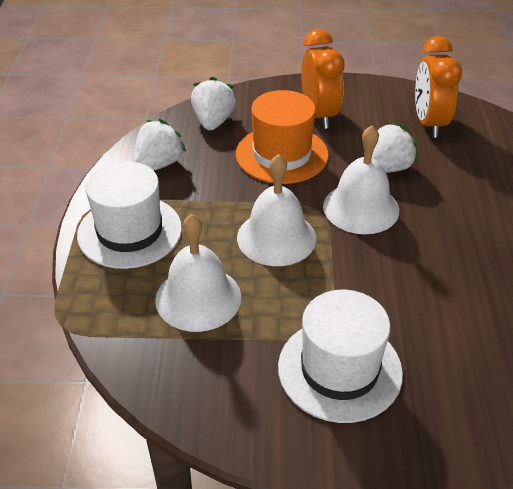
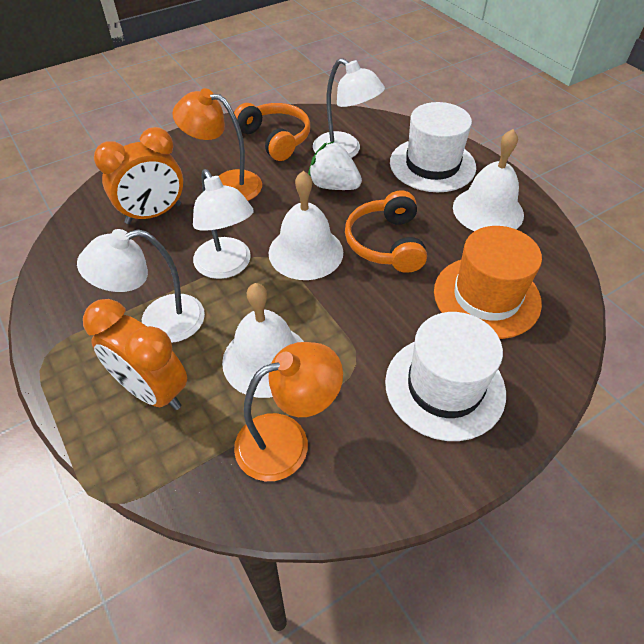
orange headphones: none = 0 -> [234,103,310,161] [345,190,427,273] = 2
orange lamp: none = 0 -> [172,88,262,201] [234,342,343,481] = 2
white lamp: none = 0 -> [77,229,205,343] [193,169,254,279] [313,58,385,158] = 3
white strawberry: [133,119,186,171] [191,76,236,130] [372,122,418,173] = 3 -> [308,141,362,190] = 1

